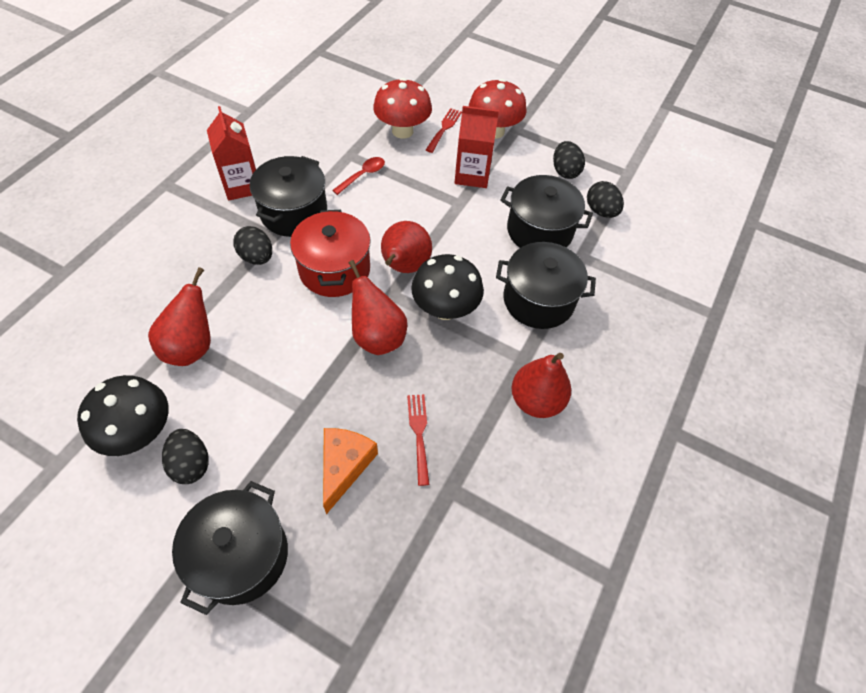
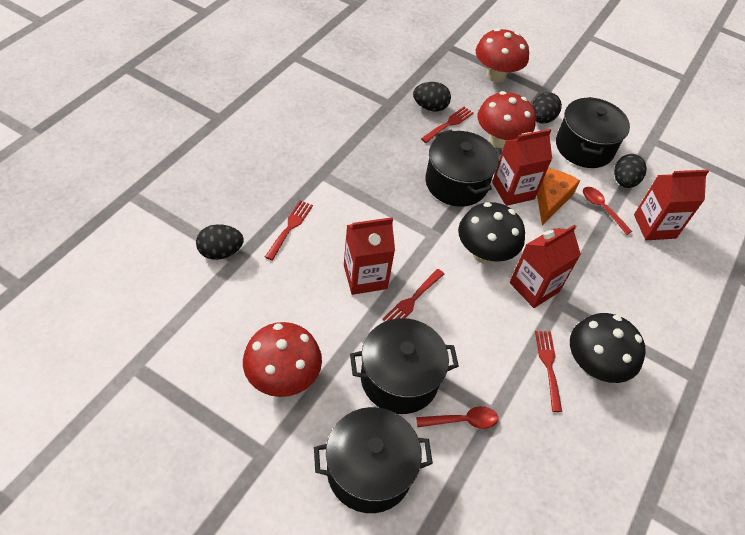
red carton: [207,106,256,200] [455,106,499,188] = 2 -> [344,217,395,295] [492,129,552,206] [510,225,581,308] [634,170,709,240] = 4
red fork: [407,394,430,486] [426,108,462,153] = 2 -> [265,200,313,260] [382,269,444,321] [421,106,474,143] [535,331,562,412] = 4
red mushroom: [373,78,432,139] [469,79,527,139] = 2 -> [243,322,322,397] [476,28,529,82] [477,91,536,148] = 3
red pear: [148,267,211,366] [349,260,407,355] [381,221,432,273] [511,353,571,418] = 4 -> none = 0
red pot: [290,210,371,297] = 1 -> none = 0
red spoon: [332,157,385,195] = 1 -> [416,406,498,429] [583,187,632,235] = 2

